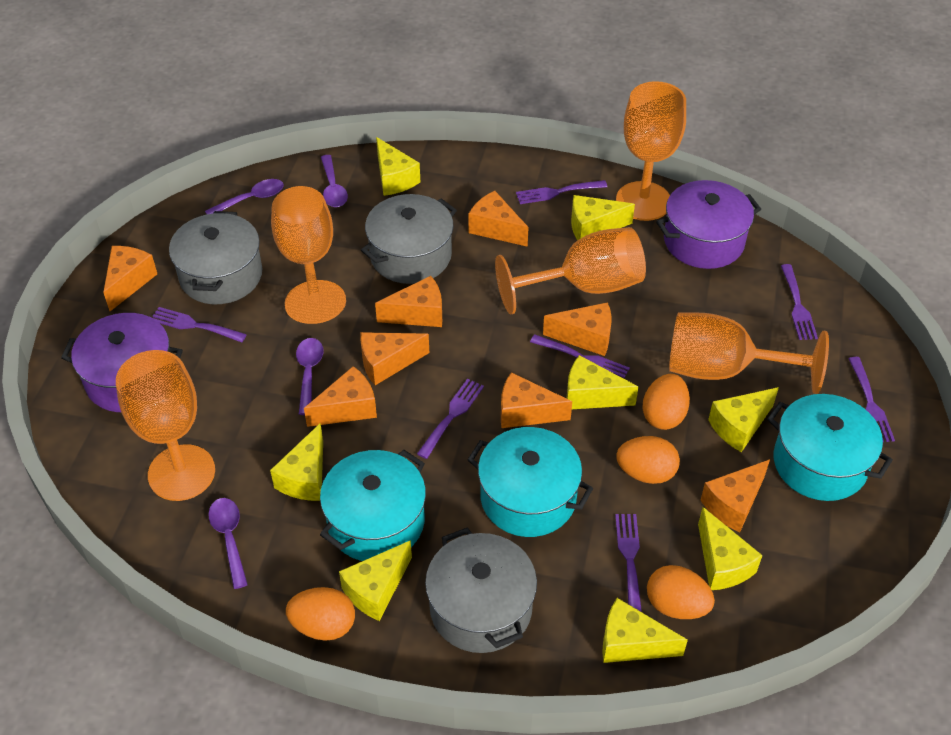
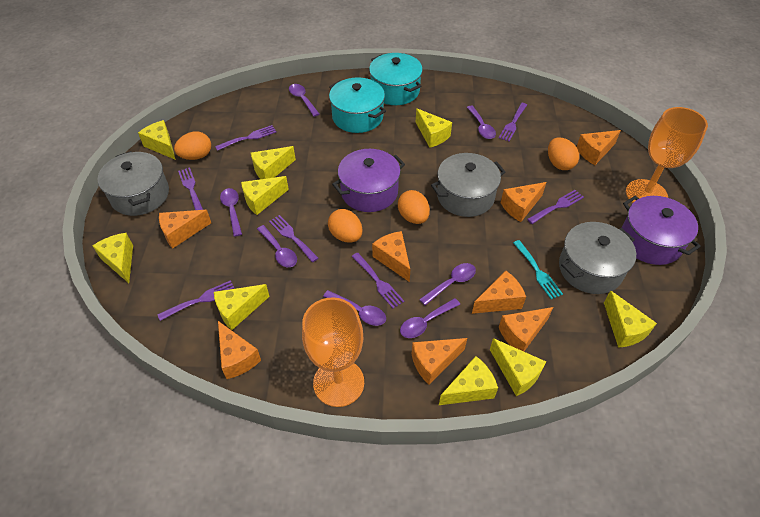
orange goblet: [116,350,215,501] [271,186,346,324] [495,227,646,315] [616,81,686,221] [669,312,829,394] = 5 -> [302,297,364,407] [626,107,708,203] = 2
purple spoon: [205,179,284,214] [208,498,248,589] [296,338,324,415] [321,155,348,207] = 4 -> [220,188,242,237] [257,225,297,267] [289,84,319,117] [323,290,386,326] [400,298,460,338] [419,263,476,305] [467,105,496,139] = 7
turquoise fork: none = 0 -> [513,240,563,299] = 1
turquoise pot: [320,450,426,561] [468,427,593,537] [767,394,893,501] = 3 -> [329,77,386,133] [369,53,423,105] = 2
yellow cheese: [270,424,323,501] [339,540,412,621] [376,137,420,196] [567,355,638,409] [571,195,635,240] [602,598,688,663] [698,507,763,590] [708,387,779,452] = 8 -> [92,233,133,283] [138,120,176,160] [214,284,270,330] [241,176,289,215] [251,146,296,179] [416,108,452,148] [439,356,498,405] [490,338,546,396] [604,290,657,348] = 9

